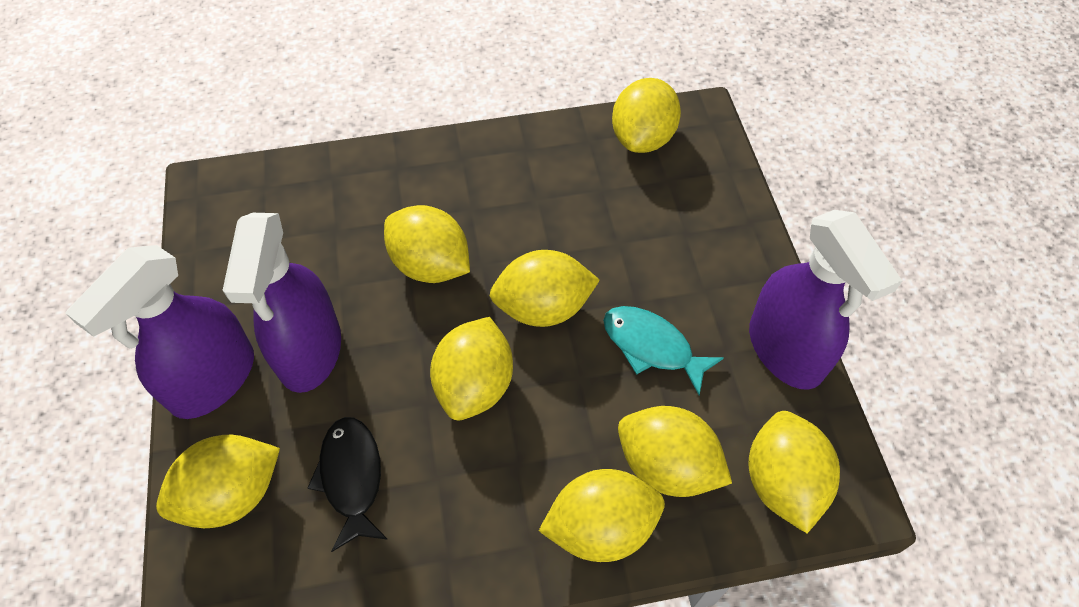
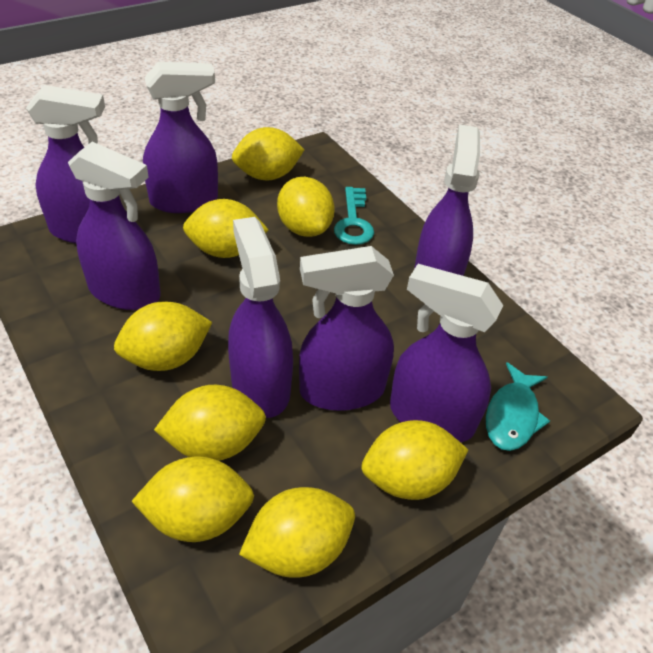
black fish: [308,417,388,552] = 1 -> none = 0
purple spray bottle: [65,245,254,419] [223,213,341,393] [749,210,902,390] = 3 -> [26,85,105,243] [68,142,161,310] [143,62,218,213] [228,217,293,418] [299,246,394,411] [390,264,503,442] [414,125,480,276] = 7
turquoise key: none = 0 -> [334,187,374,245] = 1

